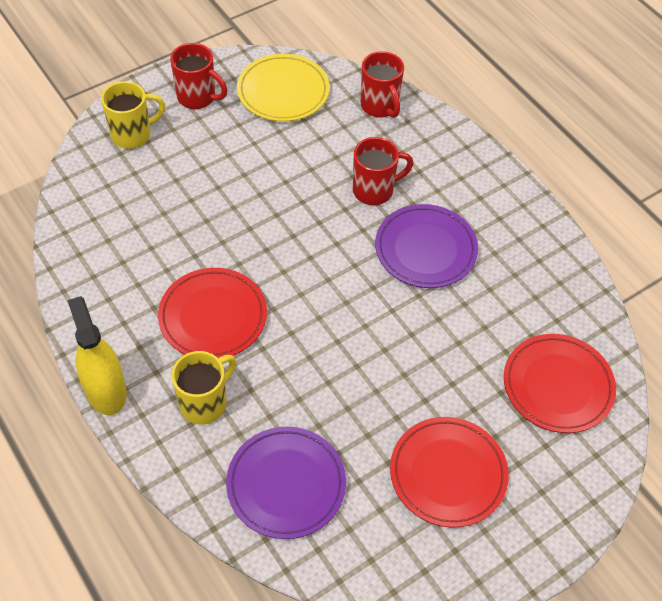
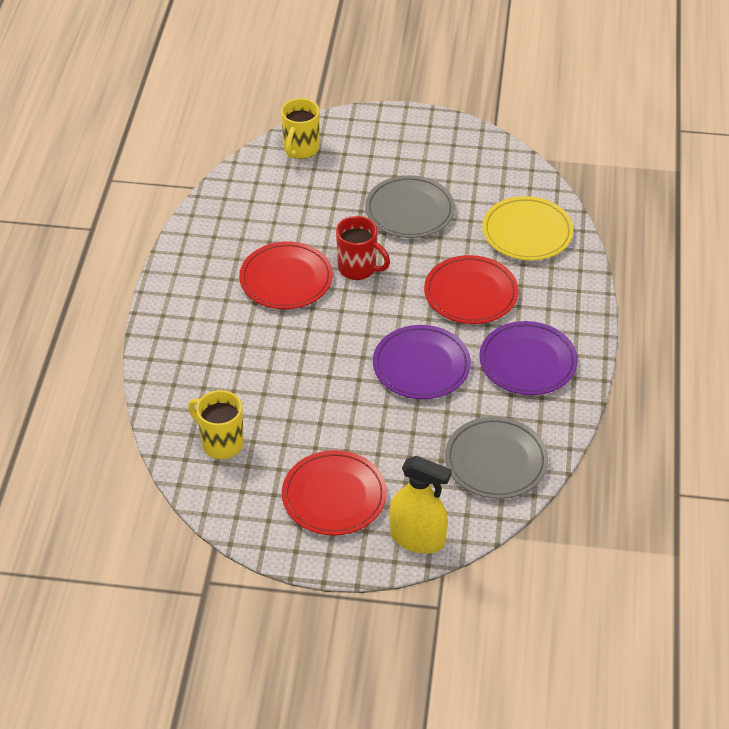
grey plate: none = 0 -> [365,175,455,238] [445,417,548,499] = 2
red mug: [170,43,227,109] [353,137,414,205] [361,51,404,118] = 3 -> [336,216,390,280] = 1

